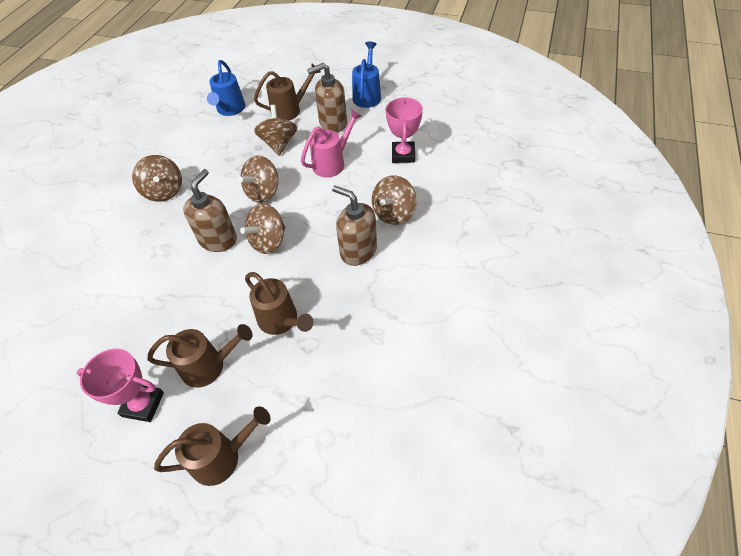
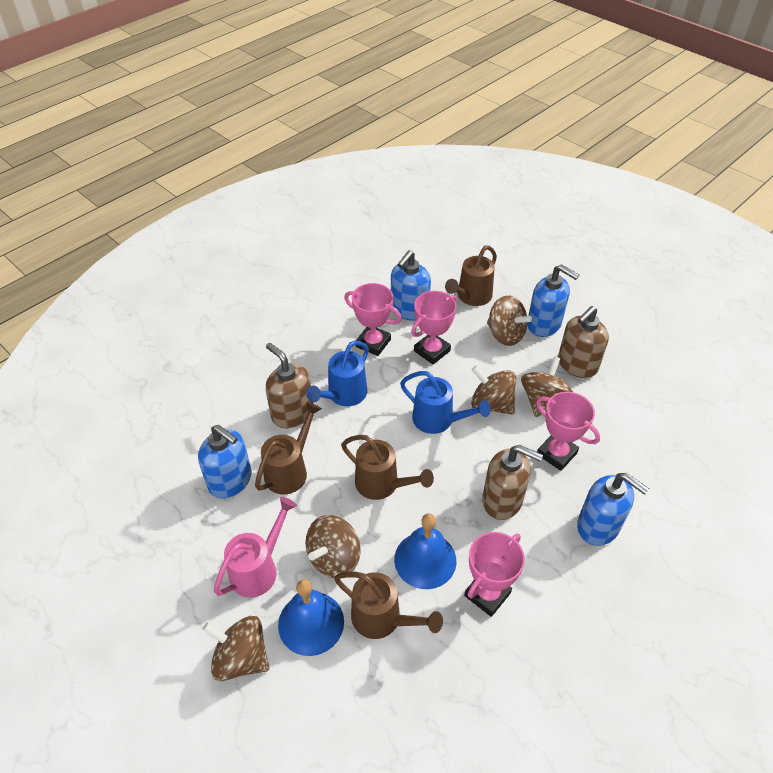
blue bell: none = 0 -> [278,579,344,656] [394,513,456,589] = 2
blue soap dispenser: none = 0 -> [198,425,252,499] [391,250,431,321] [527,264,579,337] [577,473,649,546] = 4
pink trophy: [77,349,164,422] [386,97,423,163] = 2 -> [344,283,402,356] [411,291,457,364] [464,532,525,617] [536,392,600,471] = 4

